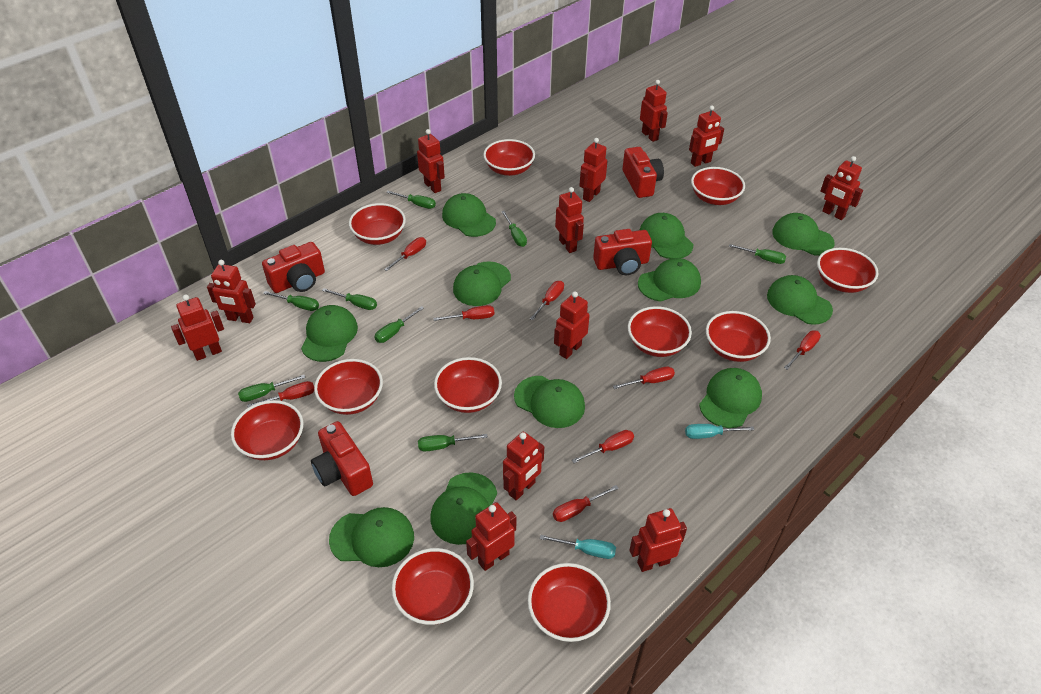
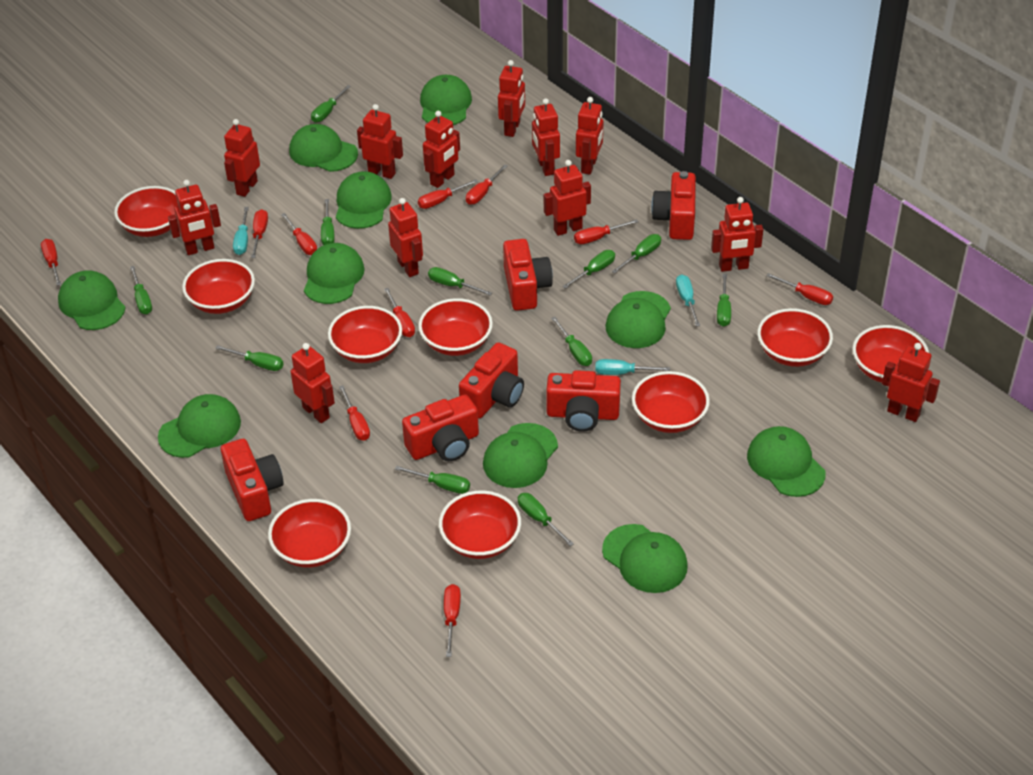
green cap: [301,305,358,362] [329,507,414,567] [431,472,497,545] [442,193,496,237] [453,262,511,306] [514,376,585,428] [638,258,701,302] [640,213,693,259] [699,368,762,428] [767,275,833,325] [772,213,835,255] = 11 -> [58,270,126,330] [158,394,241,458] [289,124,358,172] [304,243,365,304] [336,171,392,229] [420,75,472,125] [483,423,558,488] [602,524,688,593] [606,291,671,348] [747,426,826,497] = 10
green screwdriver: [238,375,305,402] [263,291,319,311] [322,288,377,310] [374,306,424,343] [386,191,436,209] [418,434,488,451] [501,211,527,247] [729,244,786,264] = 8 -> [130,266,152,314] [215,345,284,371] [311,85,351,123] [321,199,335,245] [395,466,470,494] [428,267,492,296] [518,493,574,546] [551,317,592,366] [562,250,615,289] [612,234,661,273] [717,274,731,327] = 11
red bowl: [231,400,303,460] [314,359,383,415] [349,203,406,245] [392,548,474,625] [434,357,502,413] [483,139,535,176] [528,563,611,642] [628,306,692,357] [691,167,745,205] [706,311,771,362] [817,248,878,293] = 11 -> [114,186,178,237] [182,259,255,314] [268,499,351,568] [328,306,402,363] [418,298,493,356] [439,490,521,559] [632,371,710,433] [757,308,833,367] [852,325,929,383] = 9
red camera: [262,242,325,293] [311,421,373,496] [593,229,652,275] [622,147,664,198] = 4 -> [221,439,284,521] [402,394,479,461] [459,342,524,419] [503,239,553,311] [546,370,621,432] [651,171,696,240] = 6
red screwdriver: [247,381,314,408] [384,237,426,271] [433,305,494,321] [530,281,564,320] [553,485,619,522] [572,430,634,463] [613,366,675,389] [784,330,821,370] = 8 -> [41,239,61,286] [251,209,268,258] [281,213,317,255] [339,385,370,441] [384,288,415,337] [418,179,478,209] [444,584,461,657] [466,164,508,205] [574,219,638,244] [766,273,833,305] = 10
turquoise screwdriver: [540,535,616,559] [685,424,754,439] = 2 -> [233,207,249,255] [595,359,670,375] [676,274,700,327] = 3

